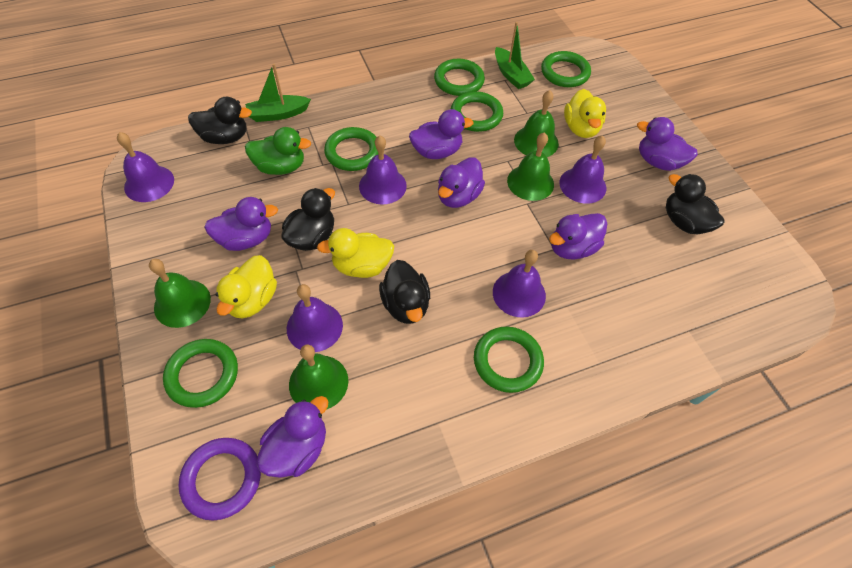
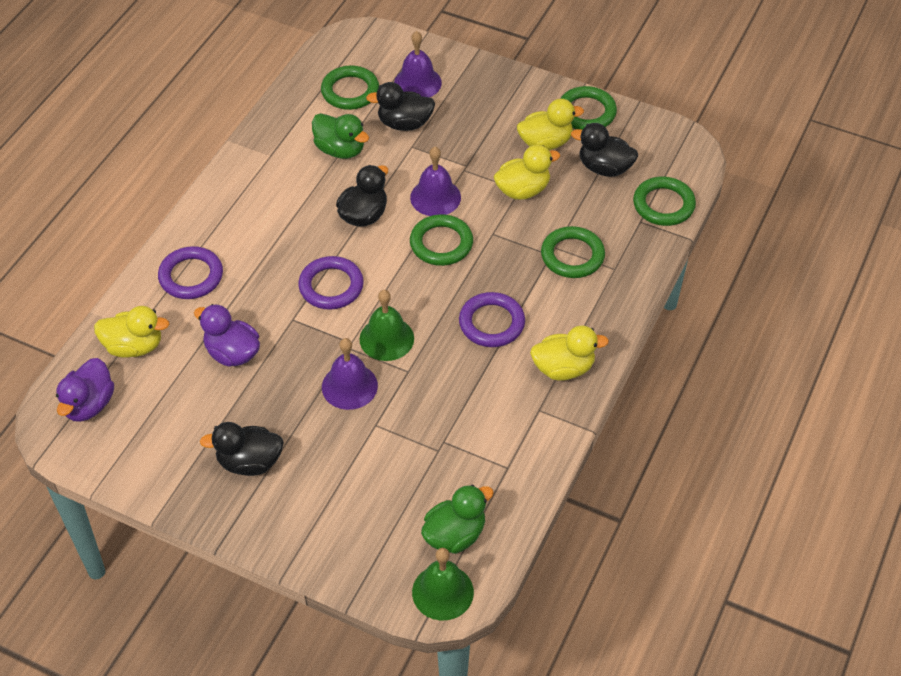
green bell: [149,259,211,328] [289,344,348,410] [507,132,554,201] [514,90,559,157] = 4 -> [360,290,414,361] [412,548,474,621] = 2
green boat: [245,64,311,122] [495,22,535,89] = 2 -> none = 0
green duck: [245,127,311,175] = 1 -> [312,113,369,159] [421,484,494,554] = 2
green ring: [163,339,238,408] [324,127,378,171] [434,59,485,96] [451,91,503,132] [474,327,544,393] [541,51,591,87] = 6 -> [321,65,379,110] [410,214,473,266] [541,226,605,278] [560,86,617,130] [633,177,696,226] = 5
purple bell: [117,132,174,202] [287,284,343,352] [359,136,407,205] [493,250,546,318] [559,135,606,204] = 5 -> [322,338,378,410] [394,31,442,97] [410,147,461,216] = 3
purple duck: [204,197,278,251] [256,396,329,478] [409,109,474,159] [438,157,485,208] [549,213,607,260] [637,117,698,171] = 6 -> [56,358,114,422] [194,304,260,367] = 2
purple ring: [178,438,261,521] = 1 -> [158,246,223,299] [298,256,364,310] [459,292,525,347] = 3
yellow duck: [216,255,277,319] [317,228,394,278] [564,89,606,138] = 3 -> [94,306,169,358] [493,145,560,200] [517,99,584,150] [530,325,609,381] = 4

